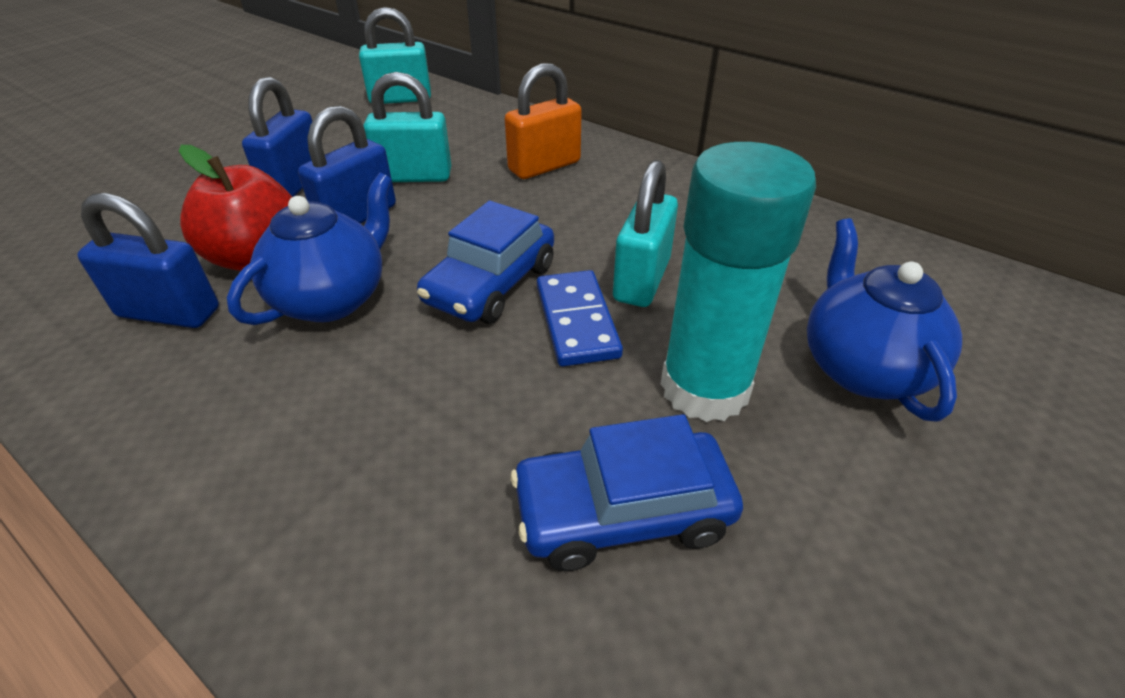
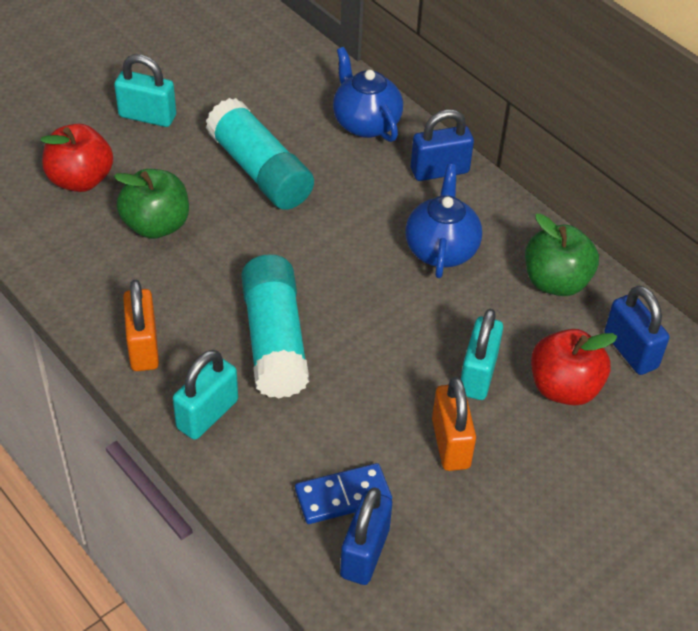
blue car: [417,200,554,324] [510,414,743,571] = 2 -> none = 0
green apple: none = 0 -> [114,169,189,239] [525,214,599,296] = 2
orange padlock: [505,63,582,179] = 1 -> [123,280,159,371] [432,377,476,471] = 2
red apple: [179,145,292,271] = 1 -> [40,124,113,192] [531,329,617,406] = 2
turquoise glue stick: [661,142,816,422] = 1 -> [206,98,314,210] [241,254,309,398] = 2

